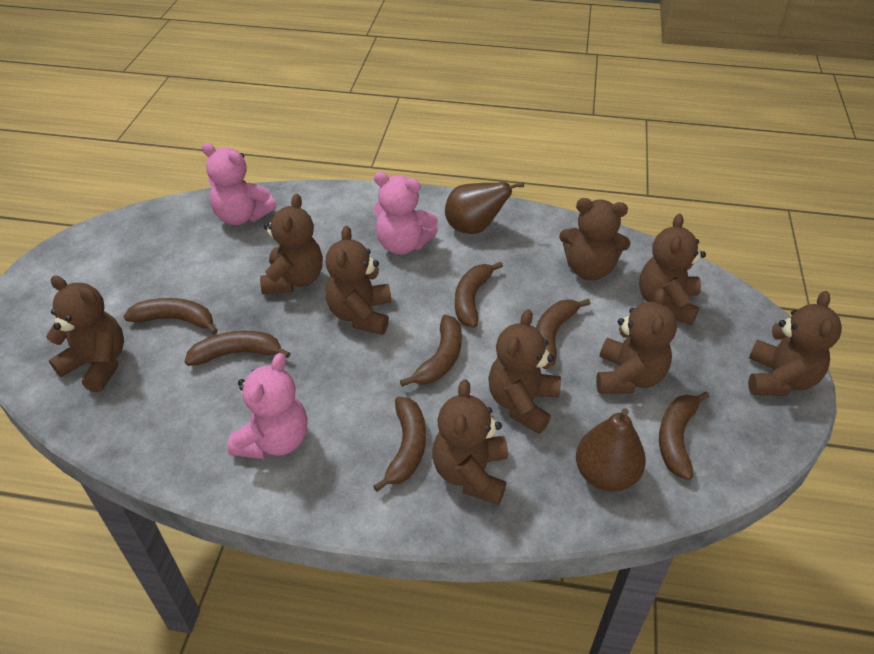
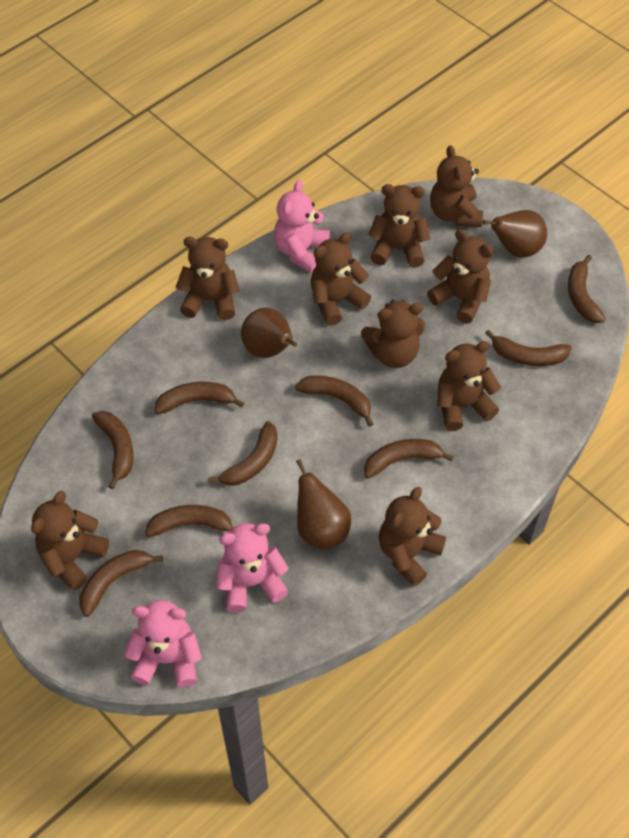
brown banana: [123,298,218,335] [185,331,291,366] [373,397,426,492] [400,315,462,387] [455,261,503,328] [536,299,590,366] [659,391,710,480] = 7 -> [79,550,163,617] [92,411,134,489] [145,505,233,537] [154,382,244,414] [208,421,278,485] [295,375,373,427] [364,439,454,478] [485,330,572,366] [568,255,606,323] = 9
brown pear: [445,182,524,234] [576,408,646,492] = 2 -> [241,308,297,358] [296,459,351,550] [483,210,547,258] = 3

